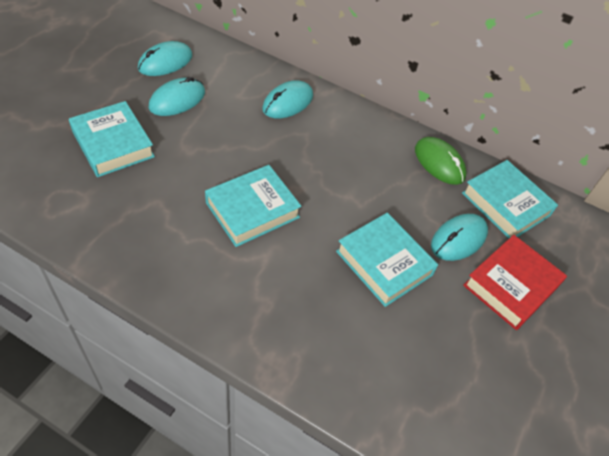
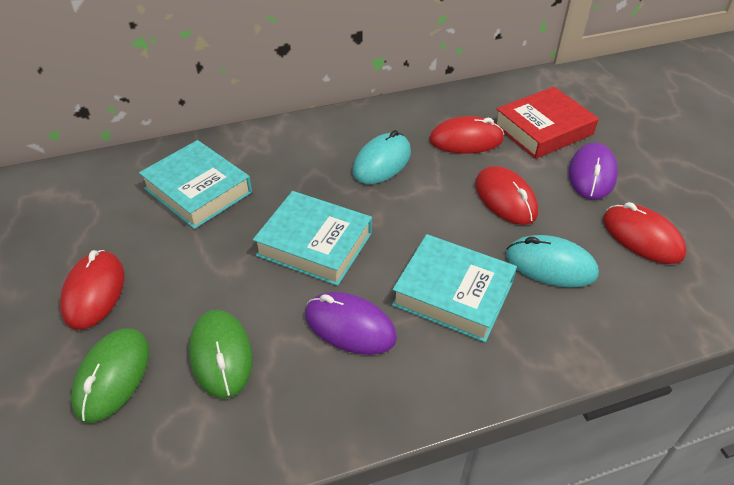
green mouse: [415,137,467,185] = 1 -> [71,329,149,423] [189,310,253,399] = 2
purple mouse: none = 0 -> [305,292,397,355] [569,143,618,200] = 2
red mouse: none = 0 -> [60,250,124,330] [429,116,504,154] [475,166,538,225] [603,202,686,264] = 4
turquoise book: [69,101,155,177] [205,165,302,247] [336,213,438,307] [462,160,558,238] = 4 -> [139,140,252,229] [253,191,372,286] [392,234,517,342] = 3
turquoise mouse: [138,41,192,76] [148,77,205,116] [262,80,313,118] [431,214,488,261] = 4 -> [353,130,411,184] [506,235,599,287] = 2

